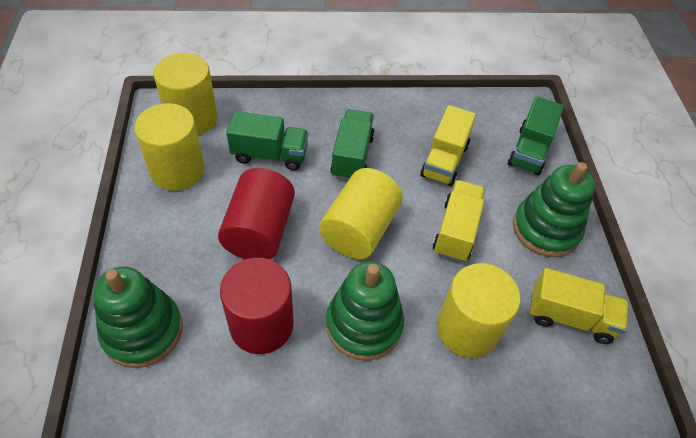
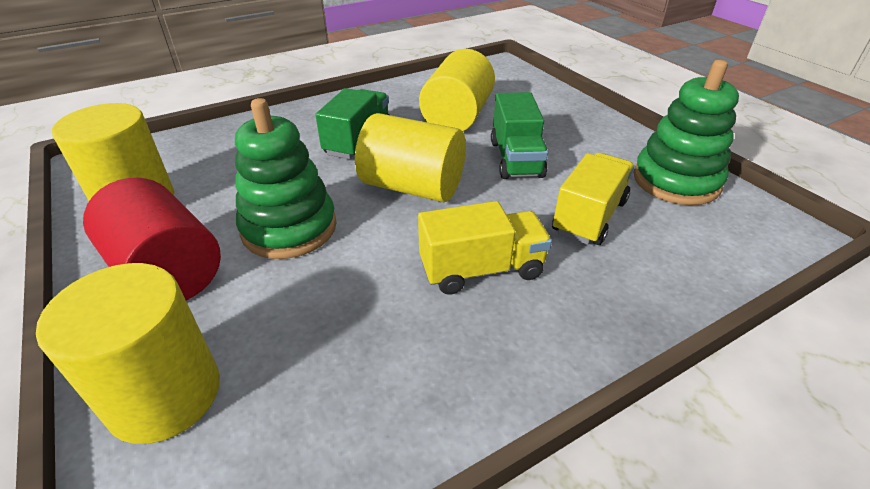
green stacking toy: [93,266,183,368] [326,261,404,361] [513,162,595,257] = 3 -> [235,98,337,259] [633,60,739,205] = 2
green truck: [226,111,308,171] [330,109,375,180] [508,96,564,176] = 3 -> [315,88,389,159] [491,92,548,179] = 2
red cylinder: [218,168,295,259] [220,258,294,354] = 2 -> [83,178,221,301] = 1
yellow truck: [420,105,476,186] [433,180,485,262] [529,268,628,344] = 3 -> [418,201,552,295] [552,153,634,245] = 2

